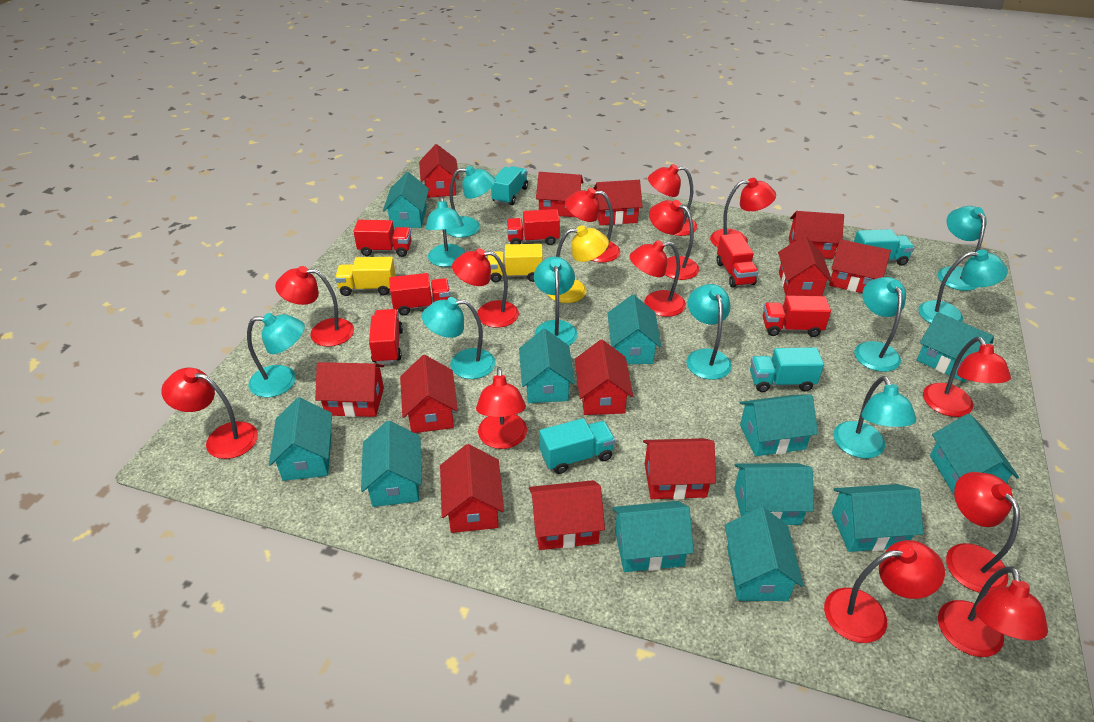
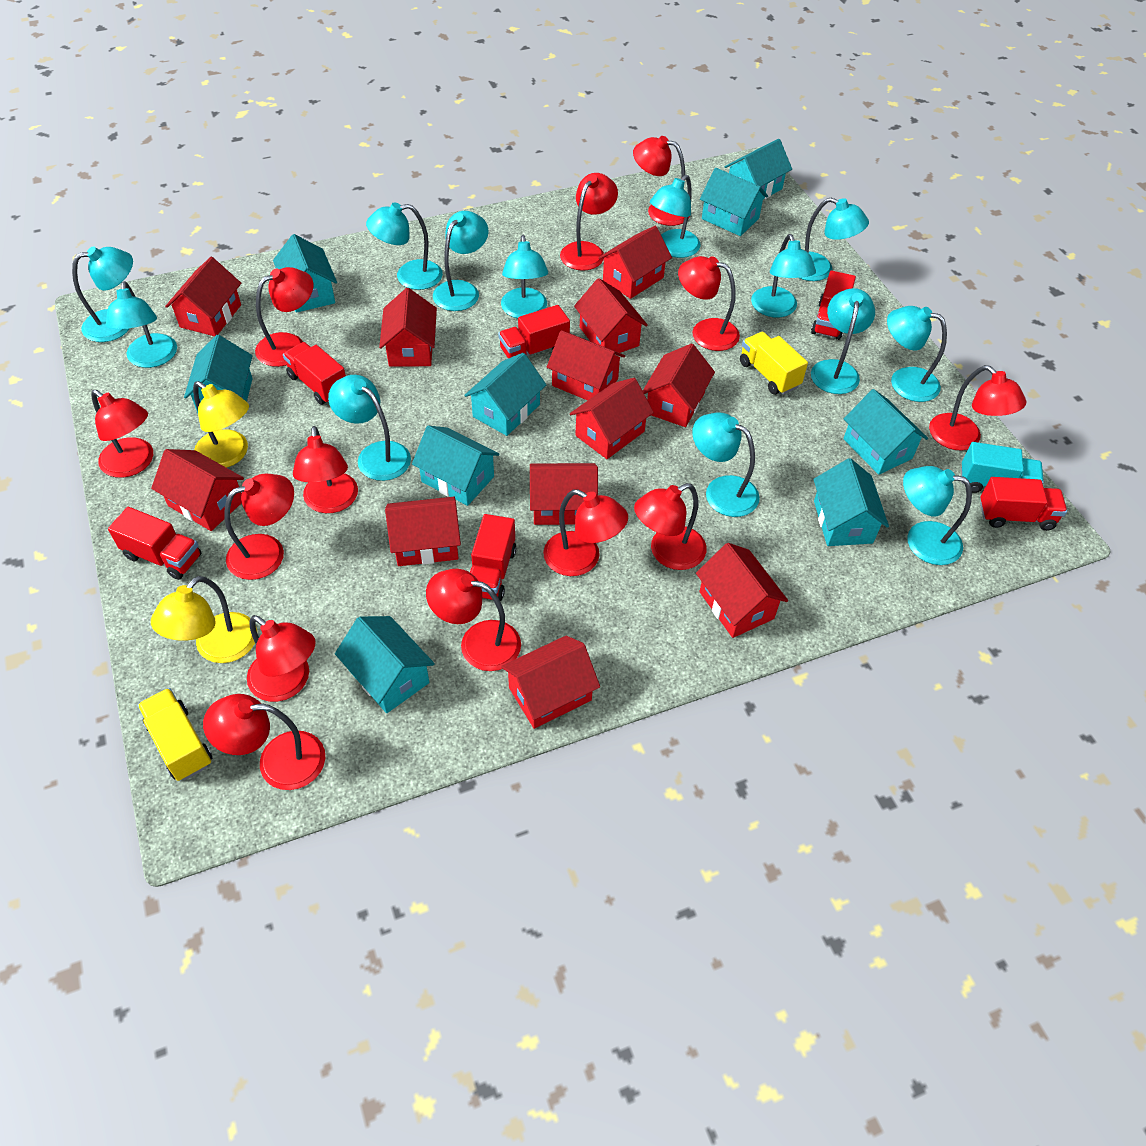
turquoise house: [269,397,332,481] [361,421,422,507] [383,172,429,228] [519,329,575,403] [607,295,661,364] [612,501,694,572] [725,507,804,601] [734,463,814,525] [740,395,818,456] [832,484,923,552] [917,312,994,382] [930,414,1019,496] = 12 -> [184,335,253,413] [273,234,337,313] [335,616,435,713] [412,425,499,506] [464,353,546,436] [700,168,768,236] [725,139,792,199] [813,458,889,546] [843,389,928,475] = 9
turquoise lamp: [247,313,305,398] [422,297,495,379] [426,197,465,267] [446,166,495,238] [534,257,578,346] [686,284,732,380] [833,376,916,459] [854,277,906,372] [918,250,1008,323] [937,206,987,291] = 10 -> [72,246,133,342] [106,281,177,368] [328,375,411,481] [366,202,443,290] [433,211,489,311] [501,235,548,318] [650,175,701,258] [692,412,760,517] [751,234,816,318] [800,198,869,281] [811,288,875,394] [887,306,947,402] [903,466,972,565] = 13
turquoise truck: [491,166,528,205] [540,418,615,474] [750,347,824,392] [854,229,914,266] = 4 -> [961,442,1044,493] = 1
yellow lamp: [547,225,609,303] = 1 -> [151,576,257,663] [193,381,249,468] = 2

